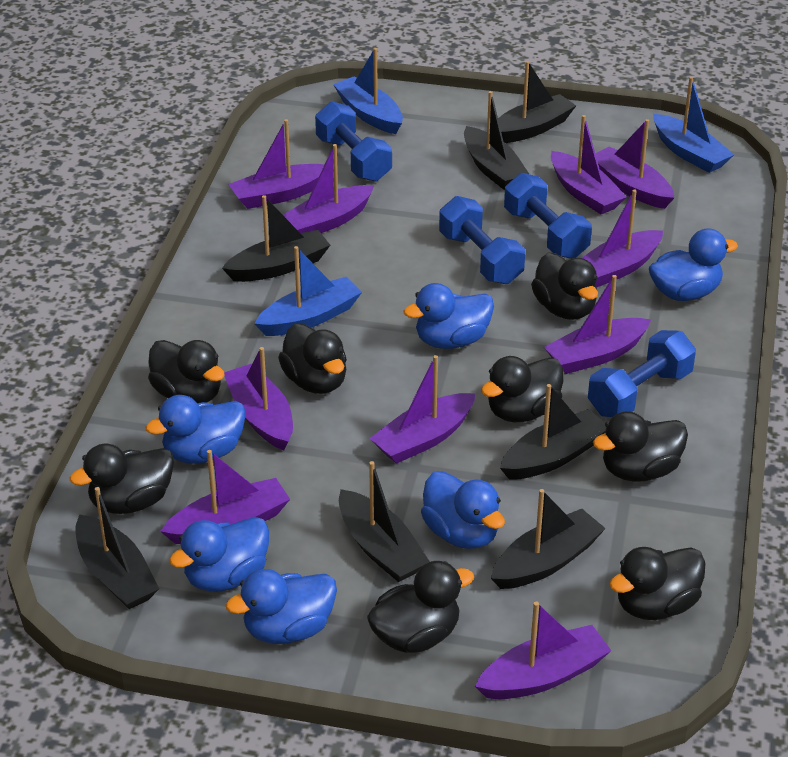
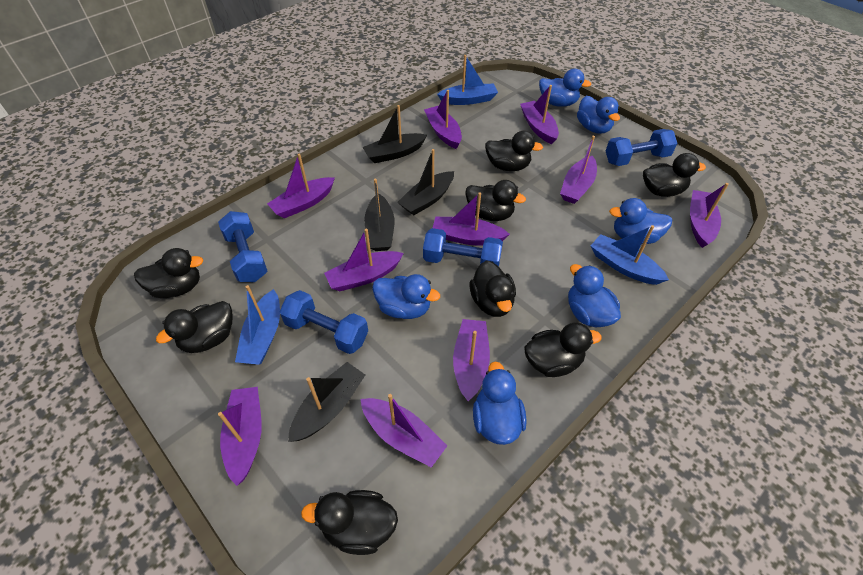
black boat: [75,487,159,609] [222,195,330,282] [339,461,430,582] [464,91,529,190] [491,489,606,589] [498,61,576,143] [500,384,606,480] = 7 -> [288,362,365,442] [362,105,427,163] [364,179,394,251] [398,149,454,215] = 4

